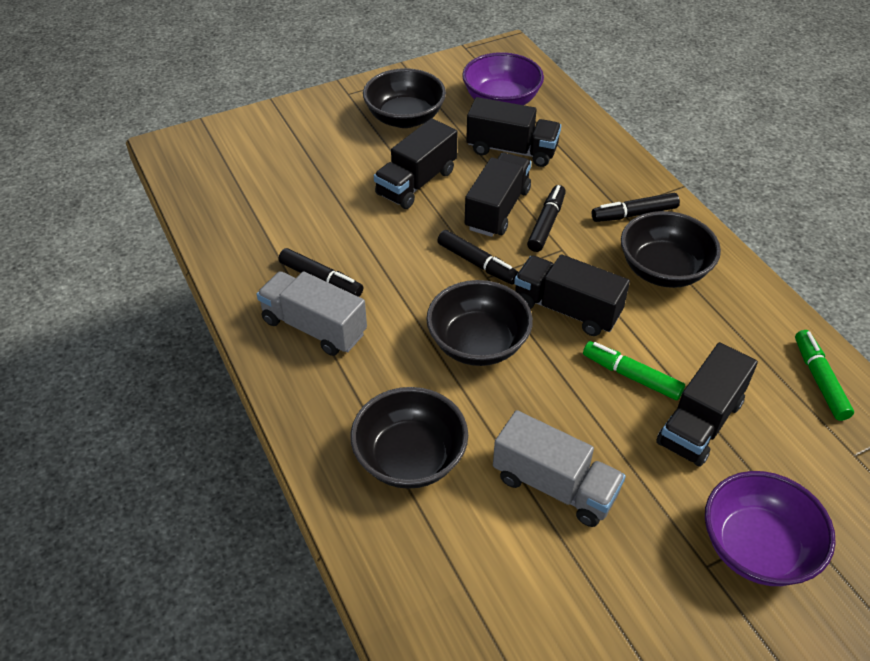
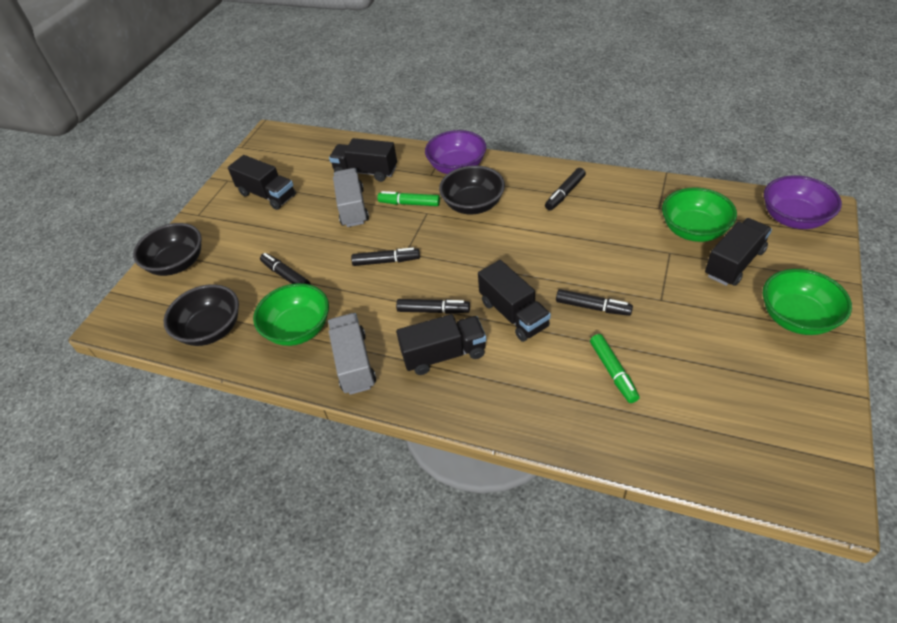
black bowl: [350,387,468,489] [363,68,446,128] [426,280,533,366] [621,211,721,288] = 4 -> [133,223,202,276] [163,284,239,346] [439,165,505,214] = 3
black marker: [279,248,363,297] [437,230,518,285] [527,185,566,252] [592,193,680,222] = 4 -> [260,253,310,284] [351,248,420,266] [396,299,470,314] [545,168,586,211] [556,289,633,316] = 5
green bowl: none = 0 -> [253,283,329,346] [662,187,737,242] [763,269,852,335] = 3

